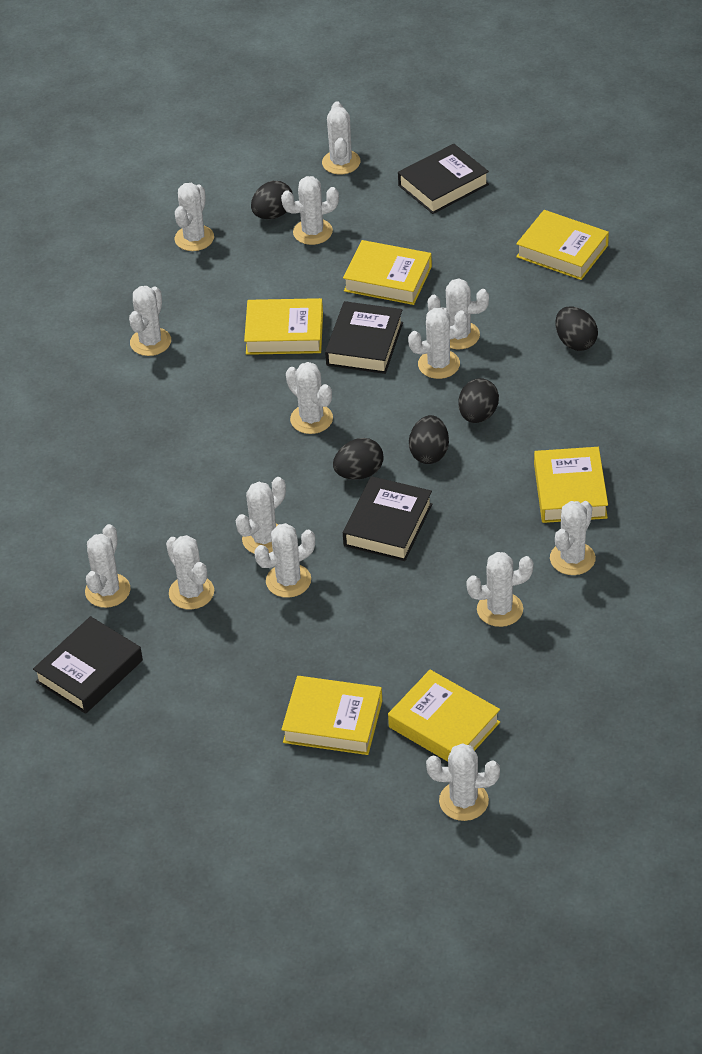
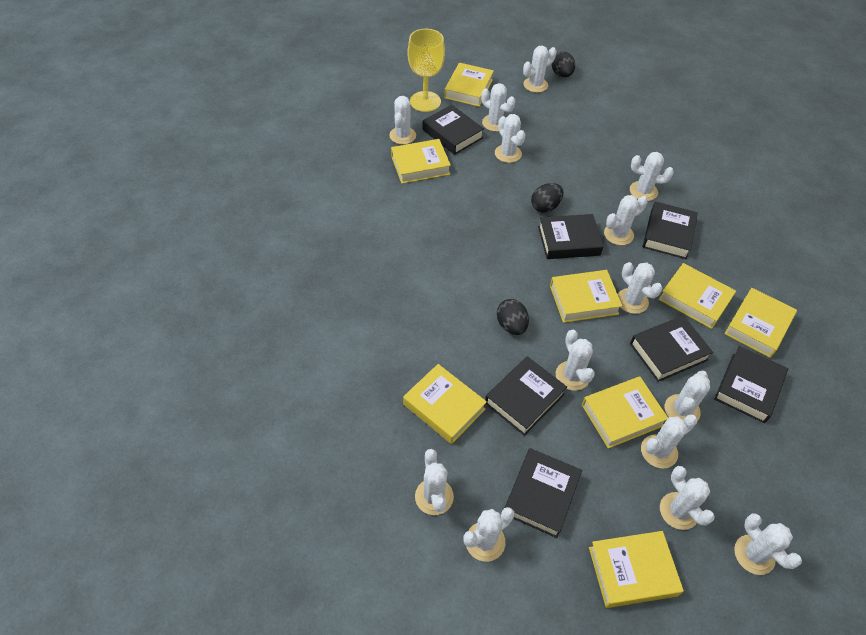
black book: [33,616,143,714] [325,301,403,374] [343,476,432,561] [398,144,489,214] = 4 -> [423,105,484,155] [485,356,567,436] [505,448,582,538] [538,214,604,259] [630,316,713,382] [643,201,698,259] [714,346,788,423] = 7
black egg: [251,181,293,219] [333,438,384,479] [409,415,449,464] [458,378,499,423] [555,306,598,351] = 5 -> [497,299,529,335] [531,183,563,212] [551,52,575,77] = 3
yellow book: [244,298,323,355] [281,676,383,755] [343,240,432,305] [388,670,500,762] [516,210,609,280] [534,447,608,523] = 6 -> [391,139,451,184] [403,364,487,444] [444,63,494,107] [550,270,622,323] [582,376,668,449] [589,531,684,608] [659,263,736,329] [724,288,797,358] = 8
yellow goblet: none = 0 -> [407,29,445,112] = 1

